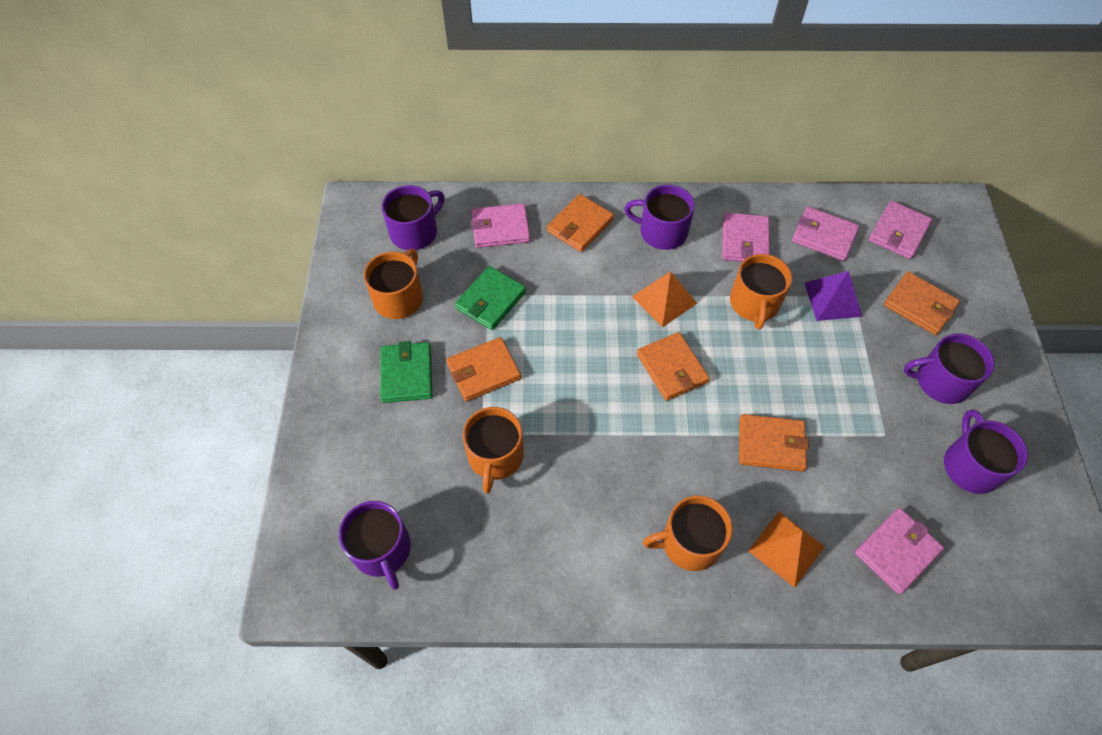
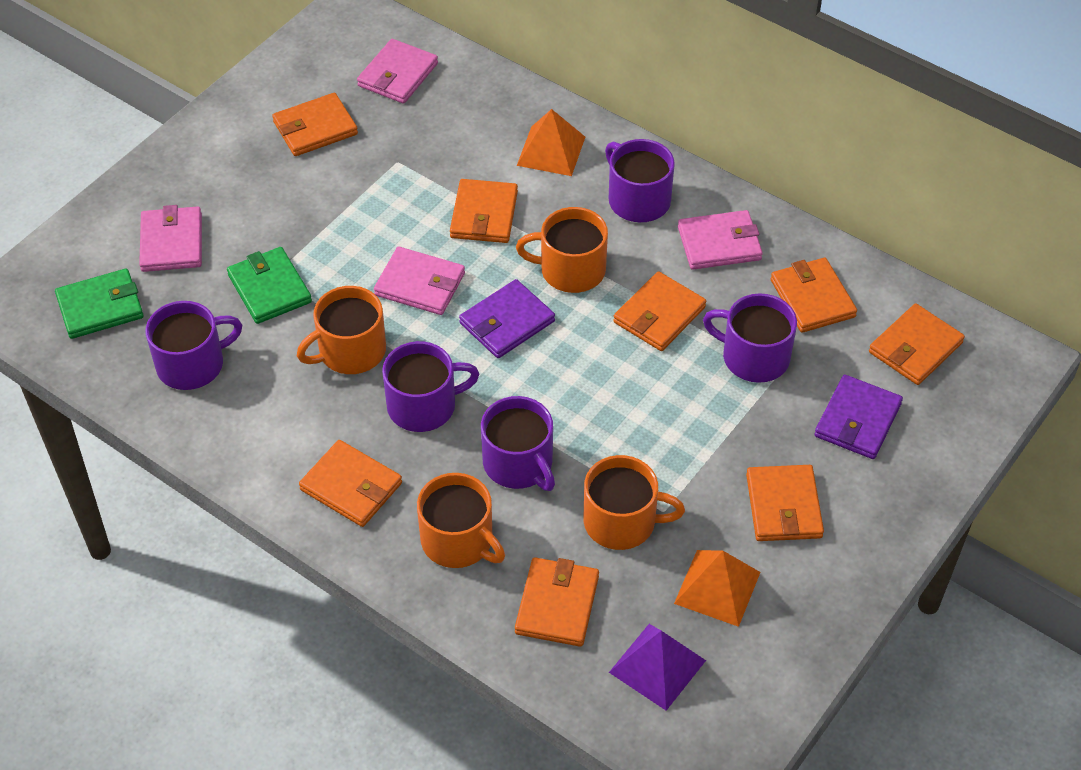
orange wallet: [446,337,521,401] [547,194,614,252] [637,332,710,401] [739,414,809,472] [884,272,960,335] = 5 -> [272,93,358,156] [299,440,402,527] [450,179,518,243] [515,557,599,647] [613,271,706,351] [746,465,824,541] [771,258,857,333] [869,303,965,385] = 8
pink wallet: [471,203,530,248] [722,212,770,262] [792,207,859,261] [855,508,944,594] [869,201,932,259] = 5 -> [139,205,202,272] [357,39,438,104] [374,246,465,315] [678,210,763,270] = 4
purple wallet: none = 0 -> [459,279,555,358] [814,375,903,459] = 2

